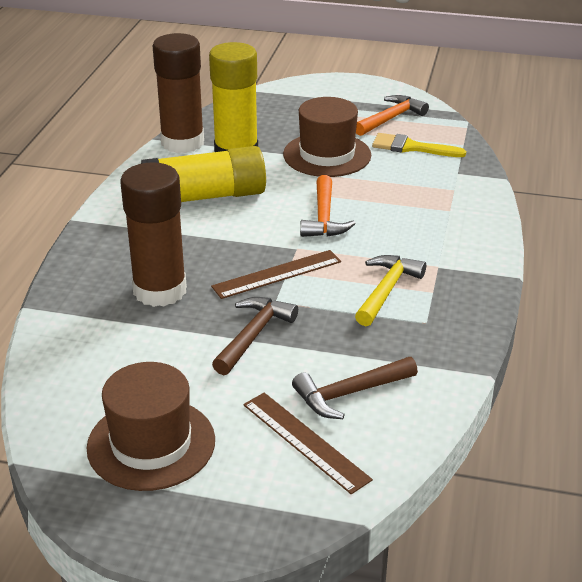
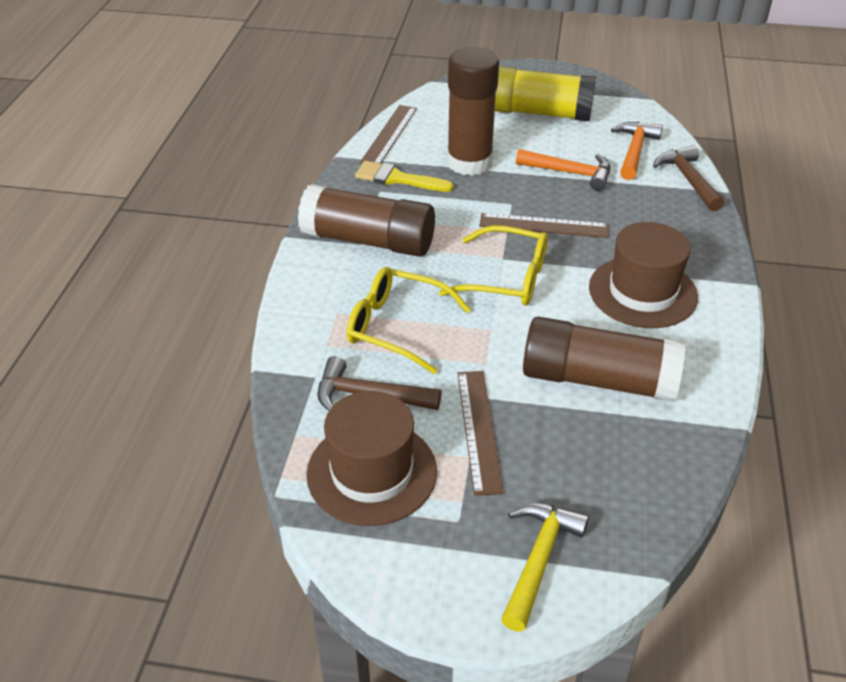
brown glue stick: [121,162,187,307] [153,33,204,153] = 2 -> [298,184,435,257] [447,47,499,176] [523,317,686,402] = 3
brown ruler: [211,250,341,299] [243,393,373,494] = 2 -> [360,105,417,163] [457,371,504,496] [479,213,609,238] = 3
yellow glasses: none = 0 -> [347,267,471,374] [439,225,548,306] = 2
yellow glue stick: [141,146,266,202] [209,42,258,152] = 2 -> [495,66,596,121] = 1

